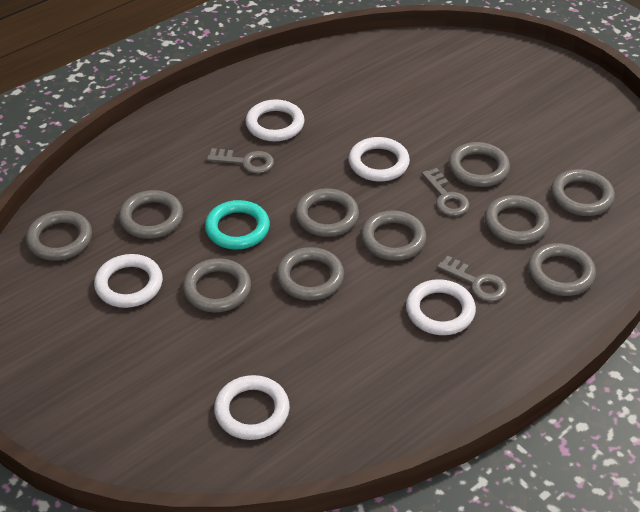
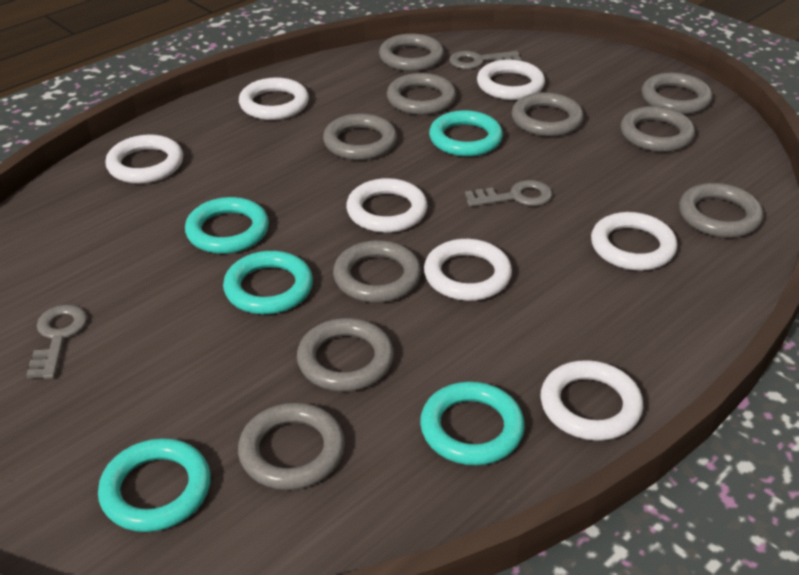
turquoise ring: [205,200,270,249] = 1 -> [98,438,211,532] [185,197,269,254] [223,251,313,314] [420,382,525,465] [429,110,503,157] = 5
white ring: [94,254,163,308] [214,375,290,440] [246,99,305,141] [349,137,410,182] [406,279,476,335] = 5 -> [105,134,183,184] [239,77,309,120] [346,178,428,233] [424,239,512,301] [477,60,545,100] [540,360,643,441] [591,212,677,271] = 7

